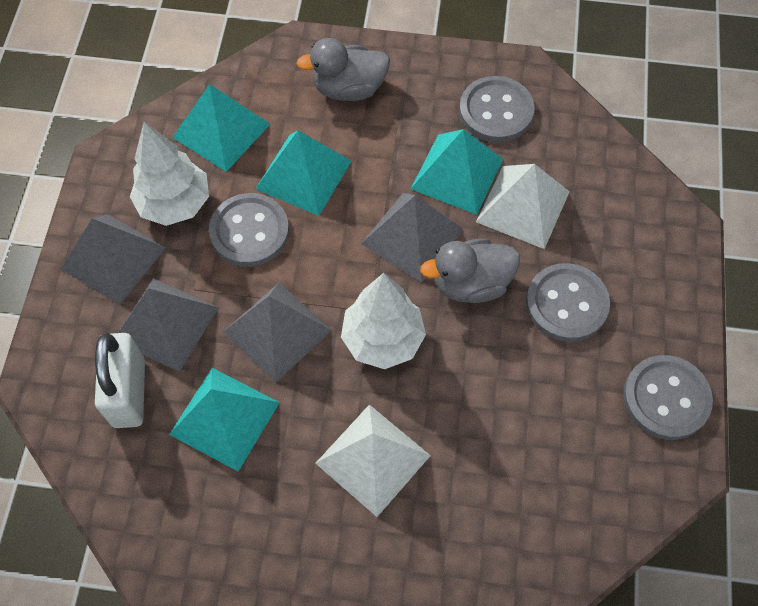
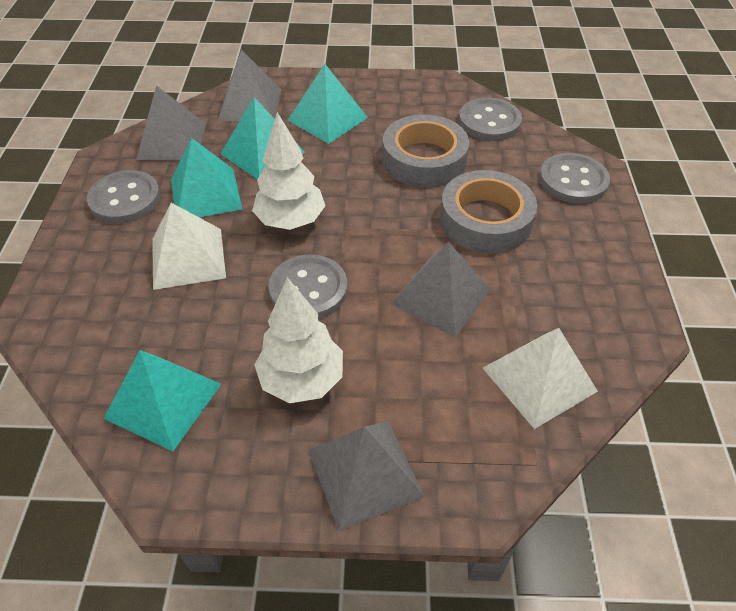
grey duck: [296,38,390,101] [420,239,520,303] = 2 -> none = 0
grey tape: none = 0 -> [383,115,469,187] [440,170,537,254] = 2
white padlock: [95,333,145,428] = 1 -> none = 0

